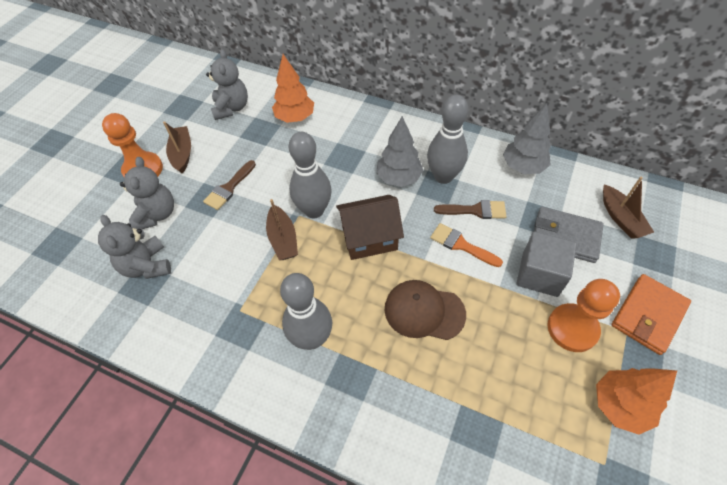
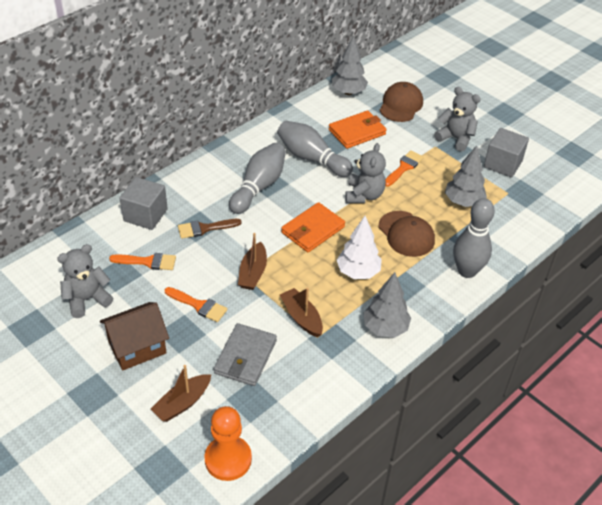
brown brush: [203,160,256,210] [434,200,507,219] = 2 -> [178,219,242,239] = 1
brown cap: [385,280,466,340] = 1 -> [379,82,423,122] [379,211,435,257] = 2
grey cube: [516,232,577,297] = 1 -> [120,177,168,230] [484,128,529,178] = 2
grey tree: [376,116,423,187] [503,104,551,174] = 2 -> [331,36,368,95] [363,272,411,338] [445,145,487,207] = 3
orange brush: [430,223,503,267] = 1 -> [109,253,176,270] [165,287,228,322] [386,150,424,186] = 3
orange pawn: [102,113,163,177] [548,279,620,352] = 2 -> [204,406,252,481] = 1
orange tree: [272,54,314,123] [596,368,677,435] = 2 -> none = 0
orange wallet: [612,274,691,355] = 1 -> [281,202,345,252] [329,111,386,149] = 2
white tree: none = 0 -> [337,216,382,279] = 1

